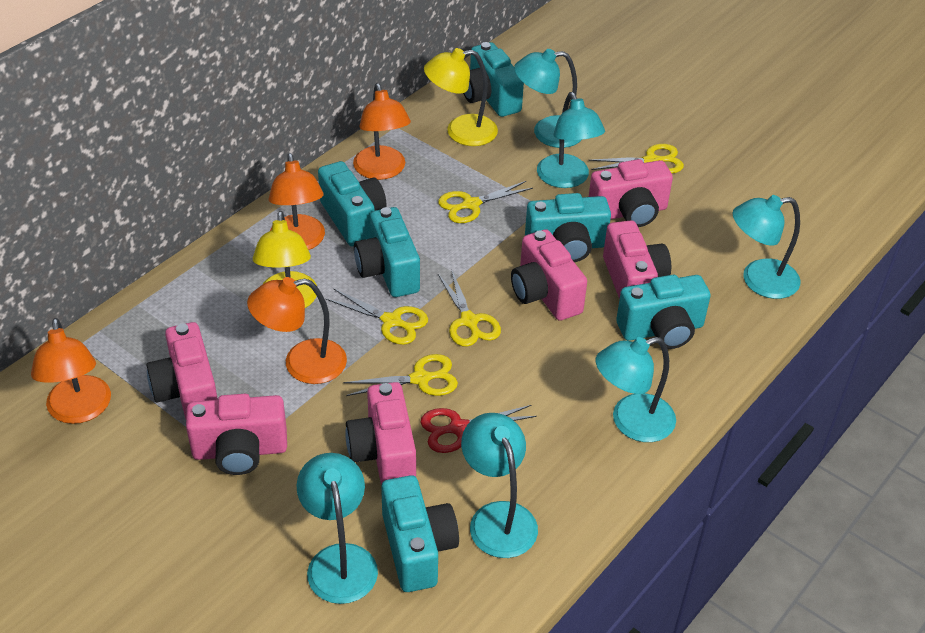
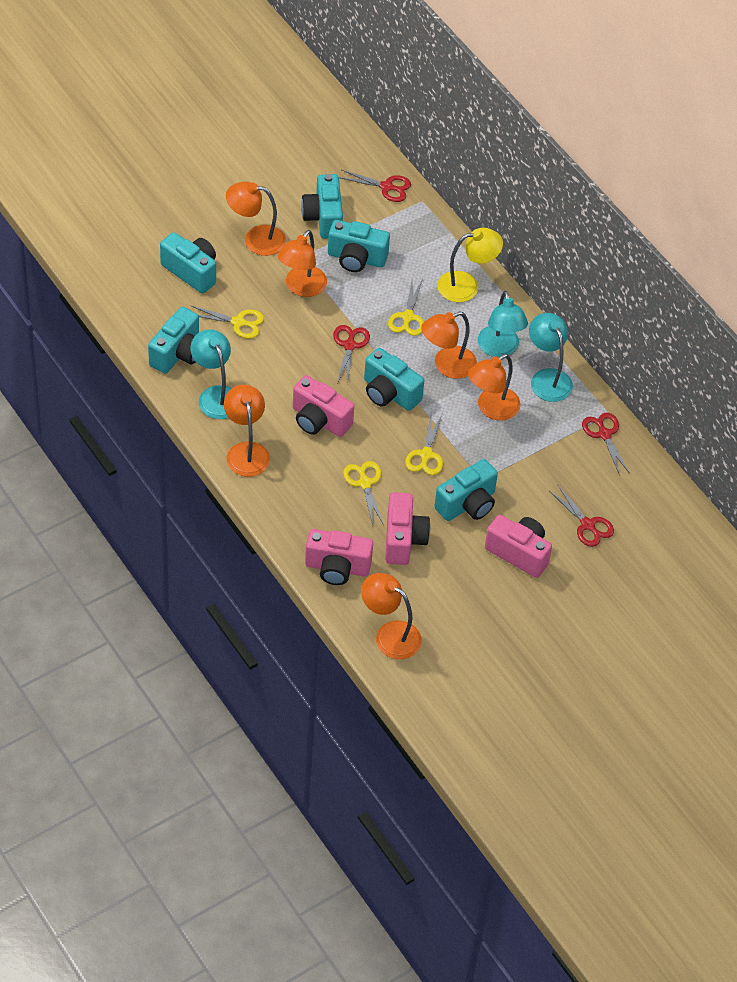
orange lamp: [31,318,111,424] [247,277,347,384] [269,153,325,250] [353,83,411,180] = 4 -> [224,385,270,477] [226,181,286,256] [278,230,327,297] [361,573,422,659] [421,311,477,379] [468,354,521,420] = 6
pink camera: [147,322,218,419] [186,394,287,475] [345,382,416,485] [511,229,587,321] [589,159,673,227] [603,221,671,299] = 6 -> [293,375,354,437] [305,529,373,585] [385,492,430,565] [485,515,552,578] = 4
red scissors: [420,405,537,453] = 1 -> [333,325,370,384] [339,170,411,202] [549,485,614,547] [582,413,630,476] = 4
turquoise lamp: [296,453,378,604] [461,413,538,558] [514,49,581,148] [537,92,605,188] [596,337,676,442] [733,195,800,299] = 6 -> [191,329,232,419] [477,291,528,357] [529,313,573,402] = 3
yellow lamp: [253,211,317,308] [424,48,498,146] = 2 -> [437,228,503,302] = 1
yellow scissors: [326,289,428,345] [344,354,458,396] [438,181,533,223] [438,271,501,347] [588,144,684,173] = 5 -> [190,305,264,339] [343,461,384,525] [388,280,424,336] [405,414,443,475] = 4

